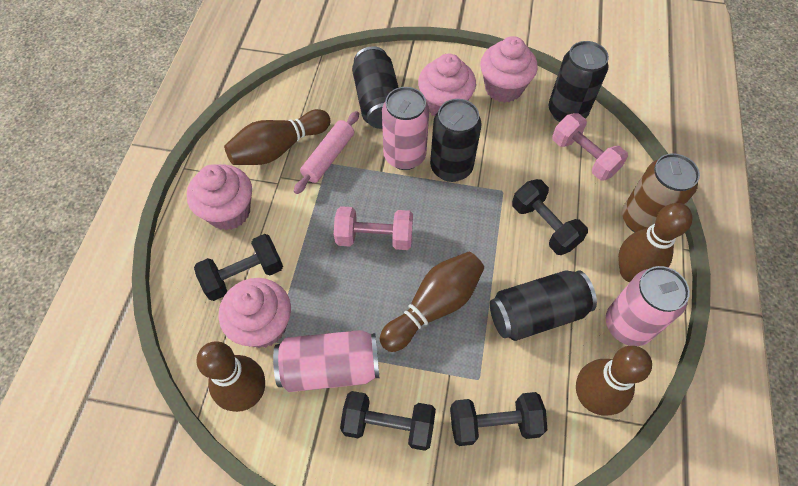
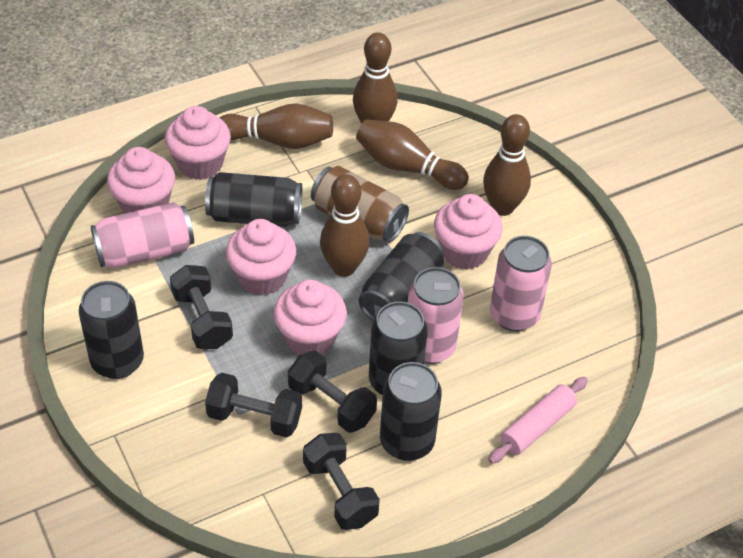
black can: [352,46,399,129] [430,99,482,182] [490,271,597,341] [549,41,609,122] = 4 -> [79,281,144,379] [205,172,302,227] [358,232,444,321] [369,301,428,395] [380,362,442,461] = 5
pink cupcake: [187,164,252,230] [219,278,291,348] [418,54,476,116] [480,36,538,103] = 4 -> [107,147,175,213] [165,106,231,180] [226,219,296,296] [273,280,347,355] [434,194,503,270] = 5
pink dumbbell: [334,206,413,250] [552,113,628,180] = 2 -> none = 0

